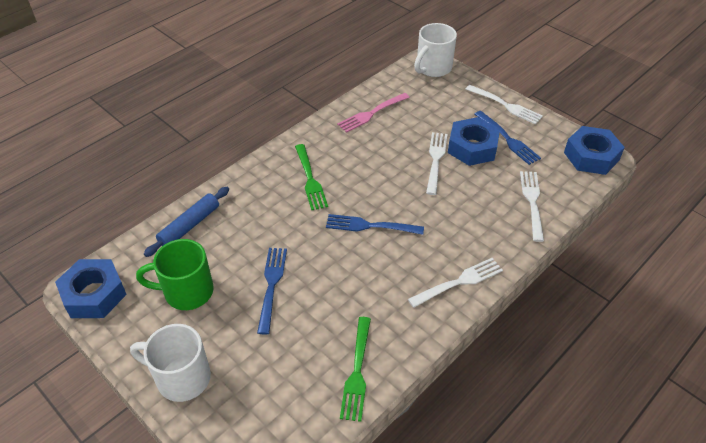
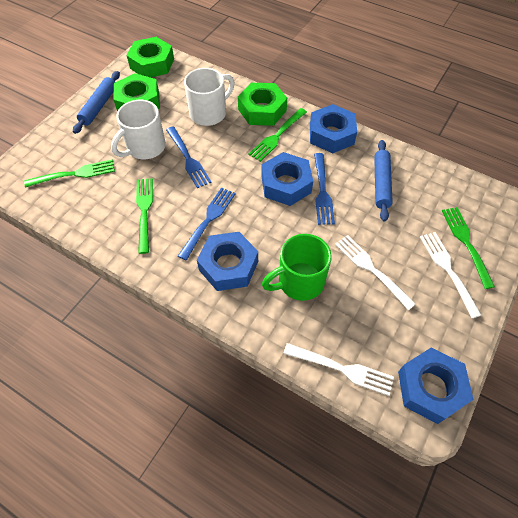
blue nut: [55,259,127,318] [448,117,500,166] [564,126,625,175] = 3 -> [197,232,258,291] [261,152,313,206] [310,104,357,153] [398,348,474,424] = 4
blue rolling pin: [144,187,229,257] = 1 -> [73,71,120,134] [374,140,393,222] = 2
green fork: [295,144,328,210] [340,317,371,422] = 2 -> [24,159,115,188] [136,178,153,254] [248,108,307,162] [442,207,495,289] = 4
green nut: none = 0 -> [113,73,160,112] [127,37,174,78] [238,83,287,126] = 3
pink fork: [337,93,410,133] = 1 -> none = 0
white fork: [408,258,503,308] [426,132,447,195] [466,85,543,124] [520,171,544,242] = 4 -> [283,343,394,396] [335,235,416,310] [420,232,481,318] = 3

